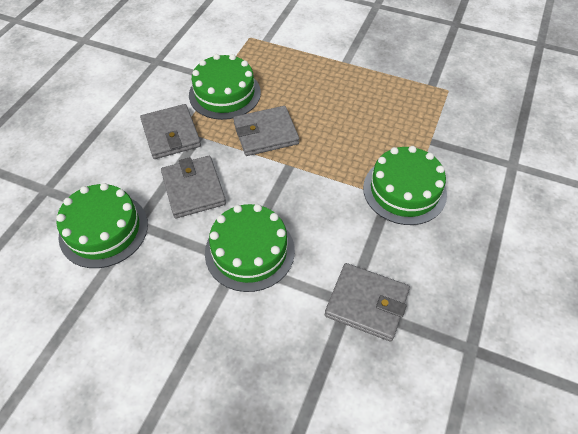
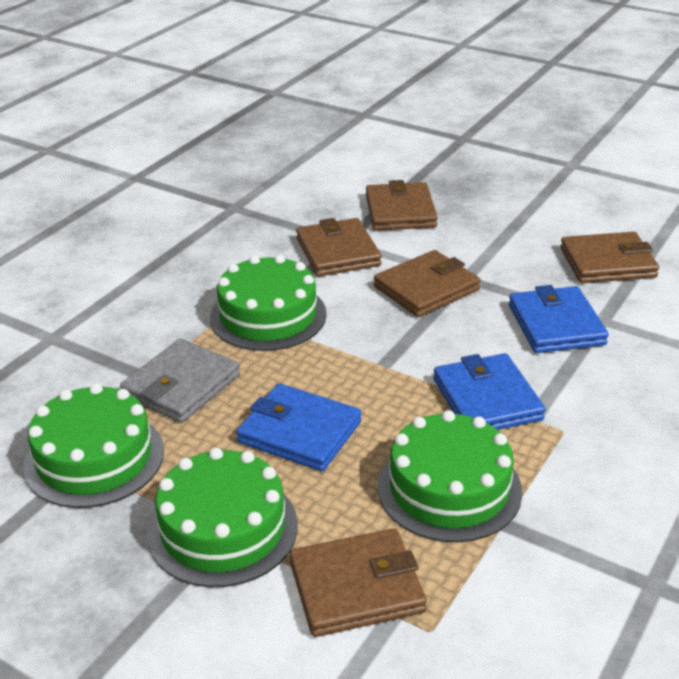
blue wallet: none = 0 -> [236,383,361,471] [433,353,546,430] [509,285,609,353] = 3
brown wallet: none = 0 -> [289,528,427,637] [296,218,382,276] [366,180,438,231] [374,250,480,317] [560,232,659,283] = 5
grey wallet: [140,104,201,159] [161,156,226,218] [233,106,299,156] [325,263,410,342] = 4 -> [120,338,240,423] = 1

